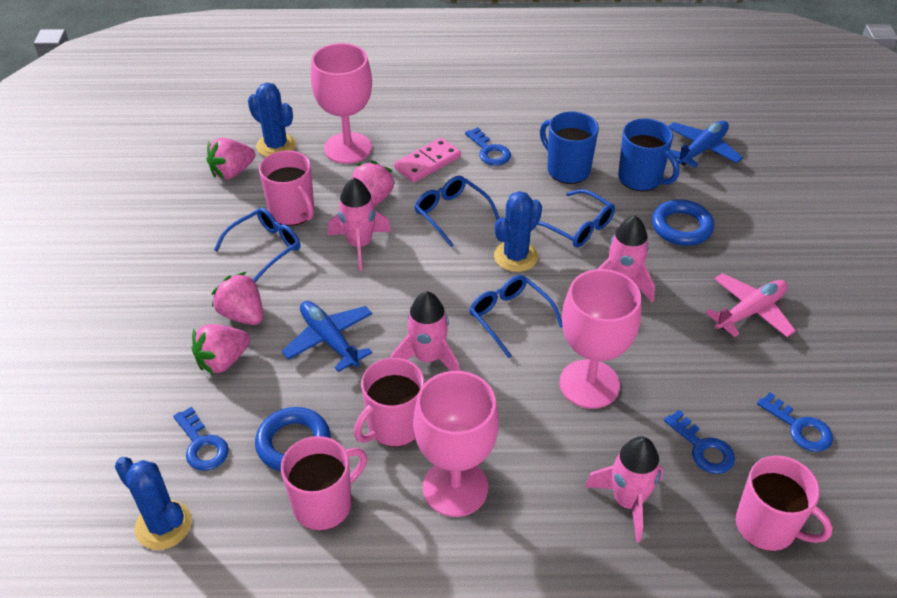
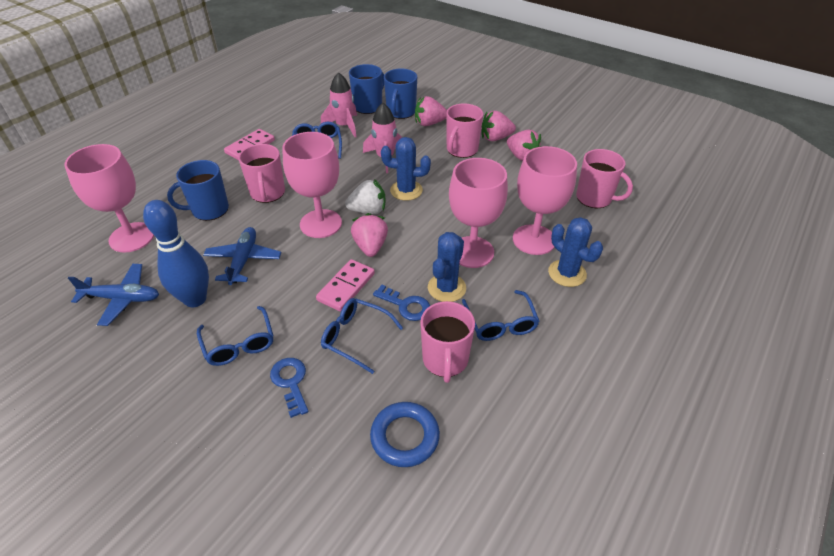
blue bowling pin: none = 0 -> [143,200,209,308] = 1
blue key: [173,407,229,471] [465,127,511,166] [664,410,735,474] [757,392,833,452] = 4 -> [270,358,309,418] [373,285,430,321] = 2
blue mug: [540,112,599,184] [618,119,679,191] = 2 -> [167,160,229,221] [349,64,384,114] [384,68,417,119] = 3
blue ring: [255,407,331,472] [652,199,714,246] = 2 -> [370,402,440,467] = 1
pink domino: [394,138,461,183] = 1 -> [224,129,275,160] [316,259,375,312] = 2
pink goblet: [311,43,372,164] [413,371,499,517] [559,269,641,409] = 3 -> [64,144,154,253] [282,132,342,238] [449,158,508,268] [513,146,577,255] = 4
pink plane: [706,273,796,337] = 1 -> none = 0
pink rocket: [328,178,391,271] [391,291,460,371] [584,436,664,543] [598,216,655,303] = 4 -> [321,72,357,137] [363,103,403,173] = 2
white strawberry: none = 0 -> [345,179,385,214] = 1

